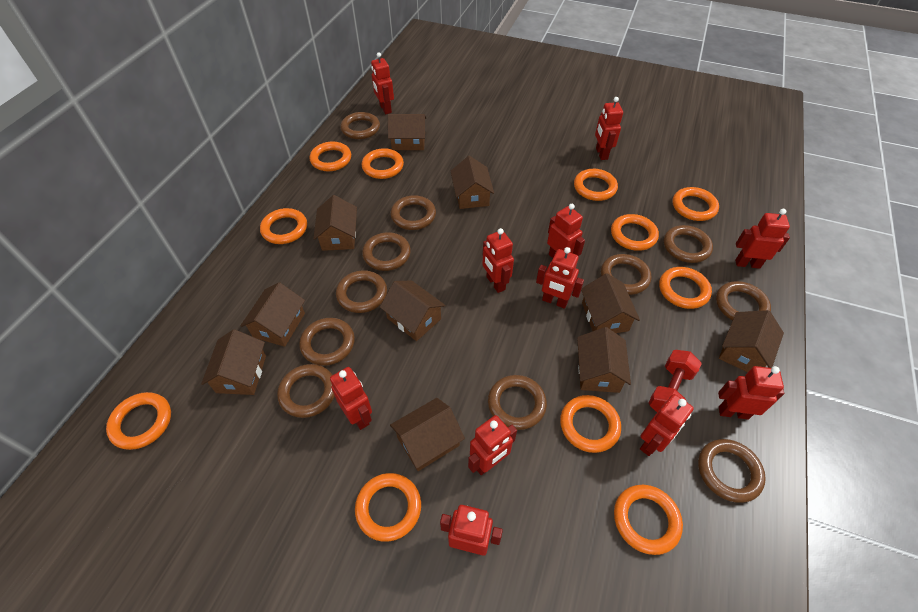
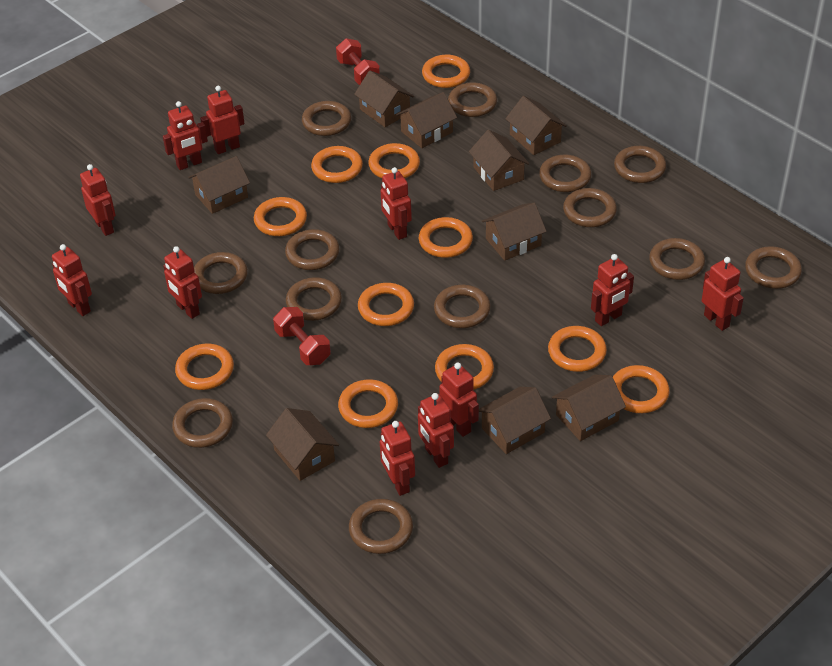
brown house: [201,329,266,395] [240,282,305,347] [313,195,357,251] [380,280,445,341] [388,114,426,150] [390,398,465,471] [451,156,494,209] [577,327,631,393] [581,274,640,333] [719,310,784,372] = 10 -> [188,156,250,214] [266,408,339,481] [354,71,414,127] [396,92,457,148] [469,130,529,191] [479,387,551,454] [482,203,547,261] [505,96,567,155] [552,374,626,441] = 9
brown ring: [277,364,335,418] [299,318,355,366] [336,270,387,313] [340,112,380,139] [362,232,411,271] [391,195,436,230] [488,375,547,430] [601,254,651,295] [664,225,713,263] [698,439,766,503] [716,281,771,320] = 11 -> [172,398,233,448] [194,252,248,294] [285,229,340,270] [286,277,342,321] [302,101,351,136] [349,499,413,554] [434,285,491,328] [448,82,497,117] [539,155,592,192] [563,188,617,227] [614,146,666,183] [649,238,705,280] [745,246,802,289] = 13
red dumbbell: [648,350,702,412] = 1 -> [273,307,331,365] [336,38,380,85] = 2

